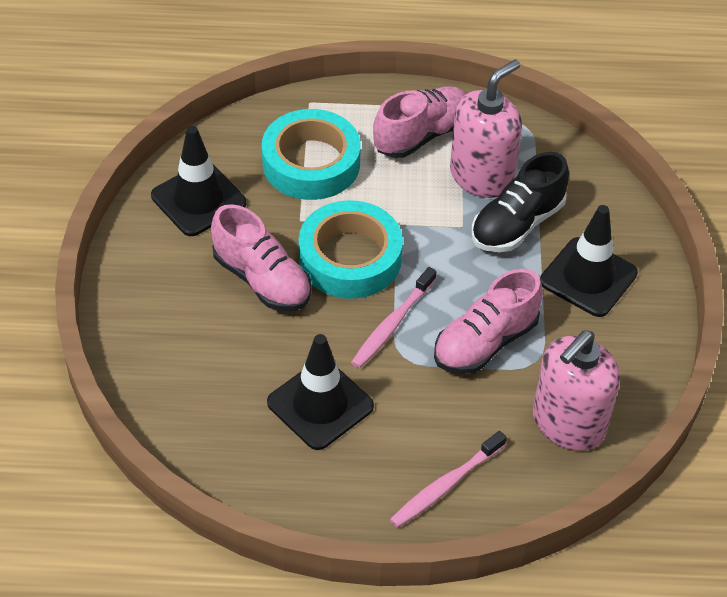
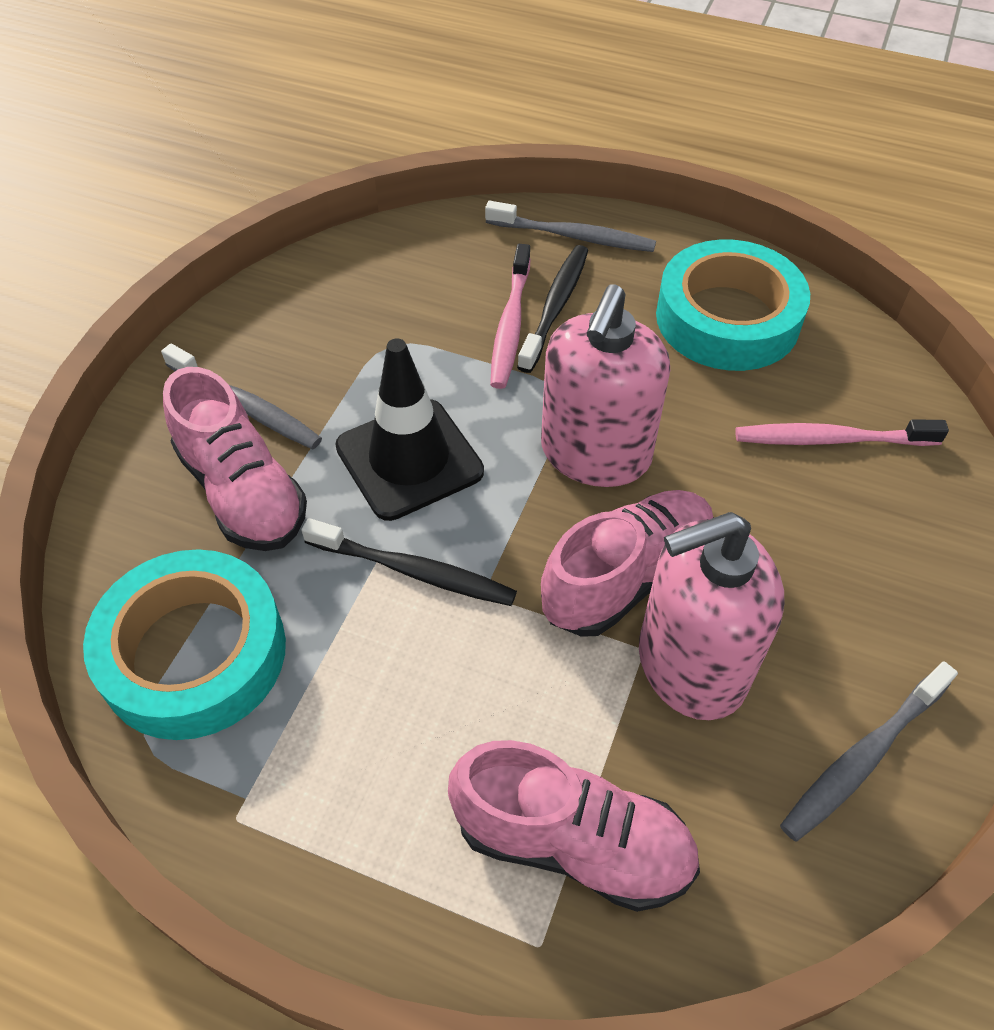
black shoe: [471,152,569,252] = 1 -> none = 0
black toothbrush: none = 0 -> [302,518,517,606] [517,245,588,373] = 2
black traffic cone: [151,126,246,236] [267,334,374,450] [540,205,638,317] = 3 -> [335,338,484,521] = 1
grey toothbrush: none = 0 -> [161,344,322,450] [485,201,656,252] [780,661,958,842] = 3

